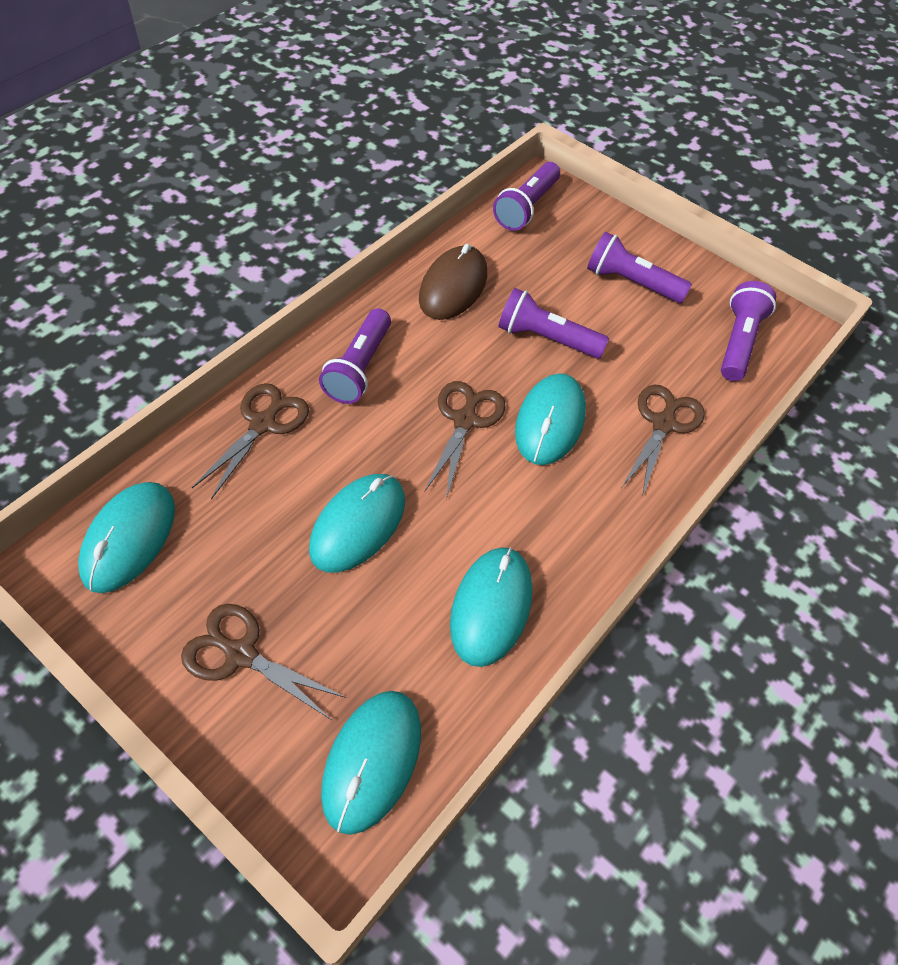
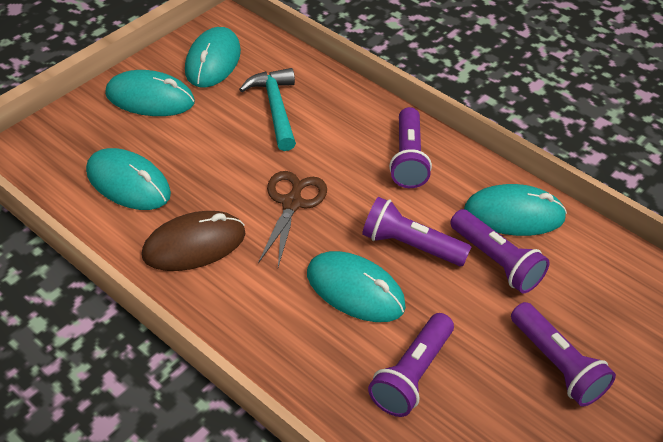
brown scissors: [181,604,347,720] [192,383,309,500] [424,381,506,499] [622,385,705,498] = 4 -> [258,171,327,267] = 1
turquoise hammer: none = 0 -> [239,68,296,151] = 1

